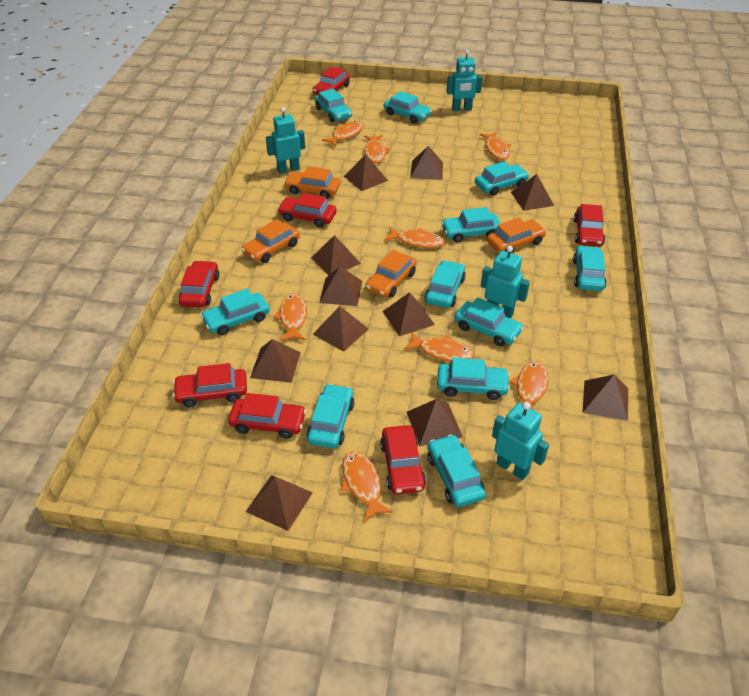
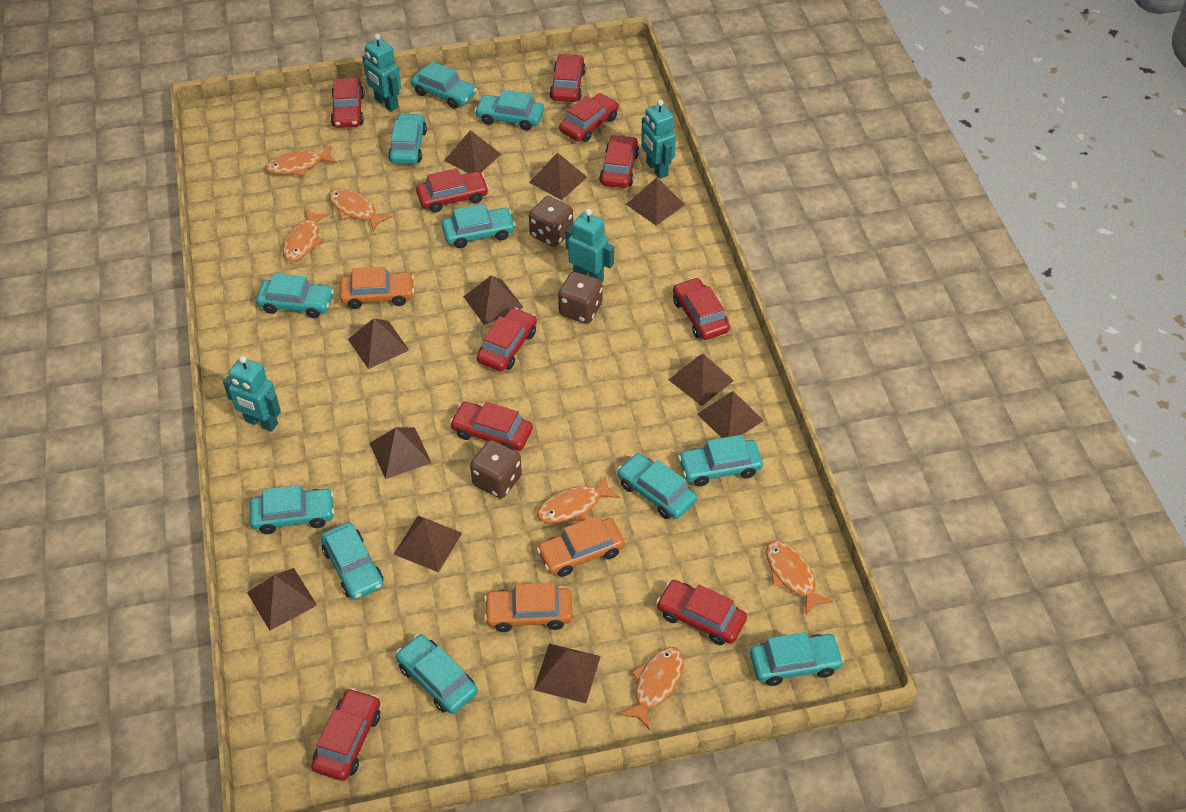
brown dice: none = 0 -> [470,440,522,499] [529,196,573,247] [558,271,603,324] = 3
orange car: [241,219,300,263] [284,166,341,199] [365,250,417,297] [487,218,546,253] = 4 -> [340,266,414,309] [484,583,573,632] [537,515,625,577] = 3
orange fish: [273,293,307,341] [322,121,364,147] [341,451,393,522] [364,135,390,163] [384,227,445,248] [403,332,474,362] [479,132,511,160] [510,361,549,411] = 8 -> [265,146,337,176] [283,209,329,262] [329,188,392,232] [537,475,620,523] [619,647,684,730] [766,540,833,615] = 6
red car: [173,363,247,408] [179,260,219,307] [228,393,306,439] [277,193,337,227] [313,67,350,95] [380,425,426,494] [574,204,605,247] = 7 -> [311,688,380,781] [330,78,365,128] [416,168,489,213] [450,402,533,451] [477,307,537,371] [549,54,586,102] [559,93,619,142] [599,135,639,188] [656,580,747,645] [673,278,730,340] = 10

